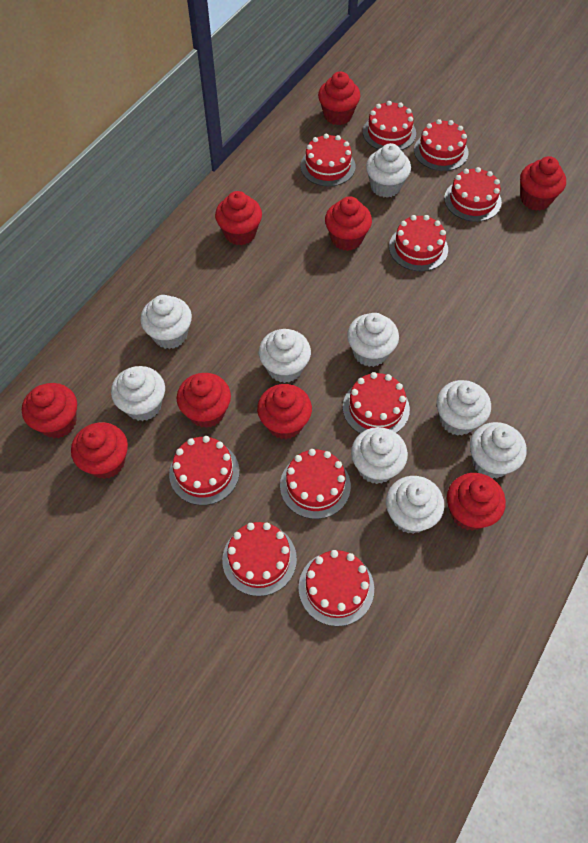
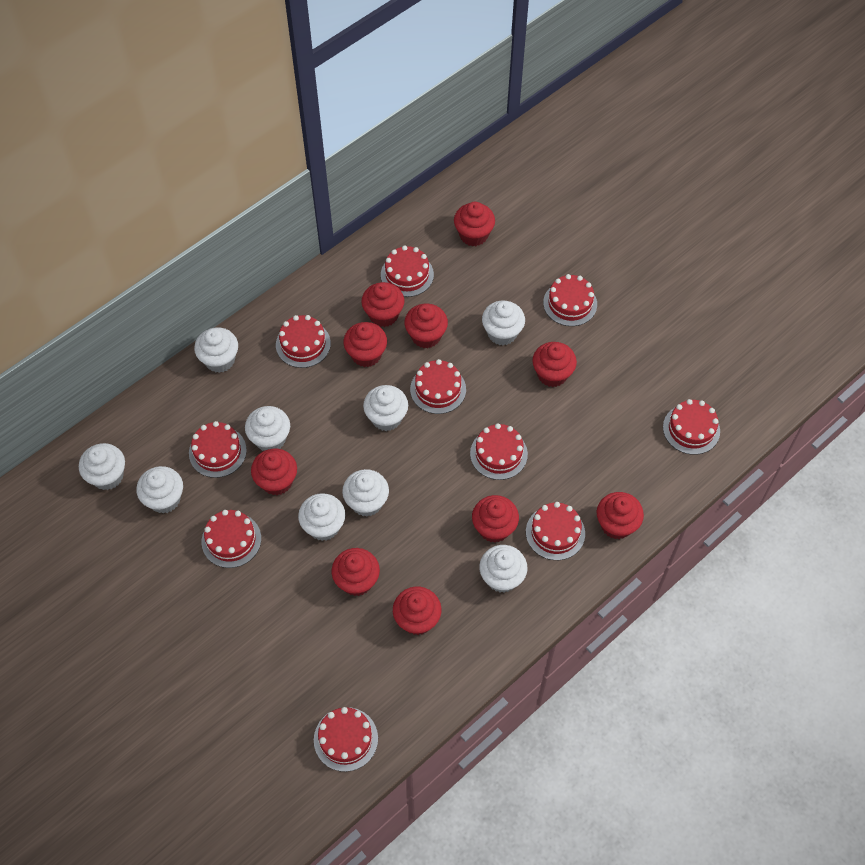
red cupcake: [22,383,77,438] [71,422,128,479] [177,373,231,428] [215,191,262,245] [257,384,312,439] [318,71,360,125] [325,196,372,251] [447,473,506,531] [520,156,566,211] = 9 -> [251,449,297,495] [332,548,380,596] [344,322,387,367] [362,282,405,327] [393,587,441,635] [405,303,448,349] [454,202,495,246] [472,495,519,543] [532,342,577,387] [597,492,644,539] = 10

